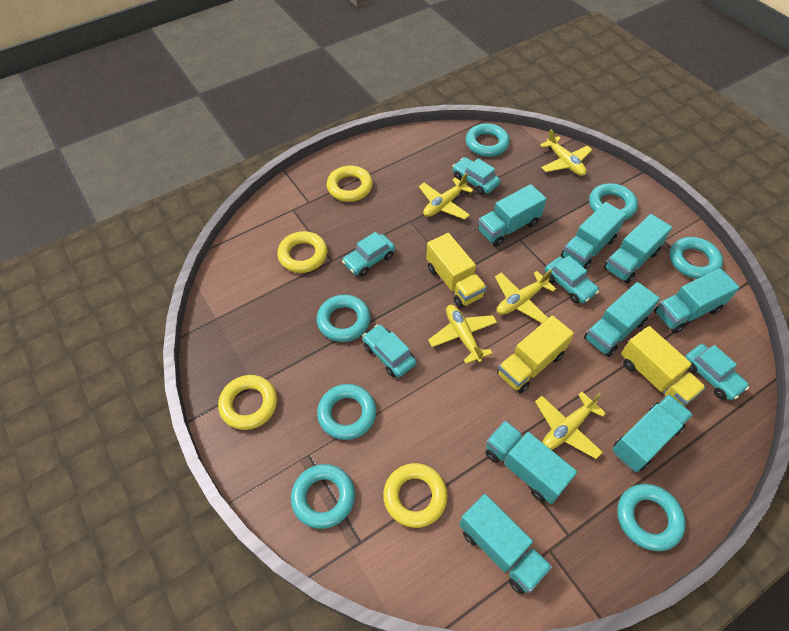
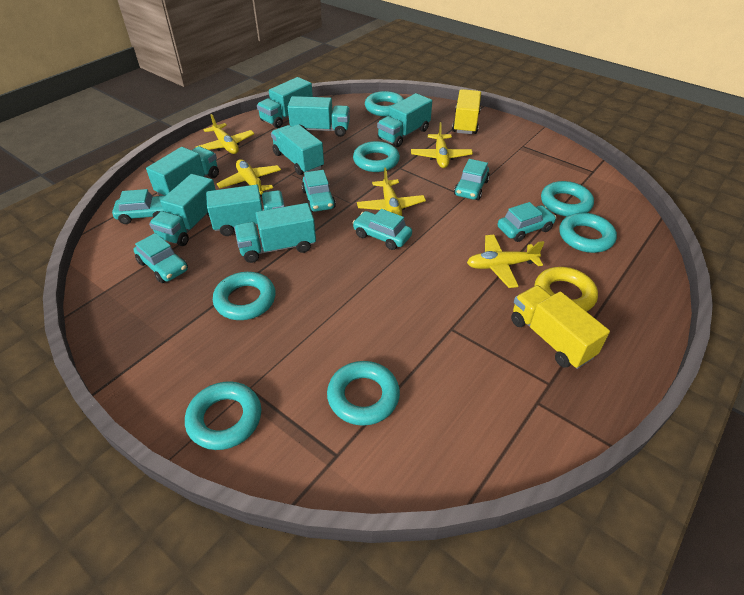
turquoise car: [342,232,395,276] [363,324,416,377] [452,157,500,195] [545,256,600,303] [685,344,749,400] = 5 -> [112,189,165,224] [134,233,188,283] [301,170,336,212] [352,209,412,250] [454,159,490,200] [498,202,557,242] = 6
yellow ring: [218,375,277,430] [277,231,327,273] [327,166,373,202] [383,463,448,528] = 4 -> [535,267,598,312] = 1
yellow truck: [426,233,487,308] [497,315,574,393] [621,326,706,407] = 3 -> [452,89,481,134] [511,285,610,369] = 2

